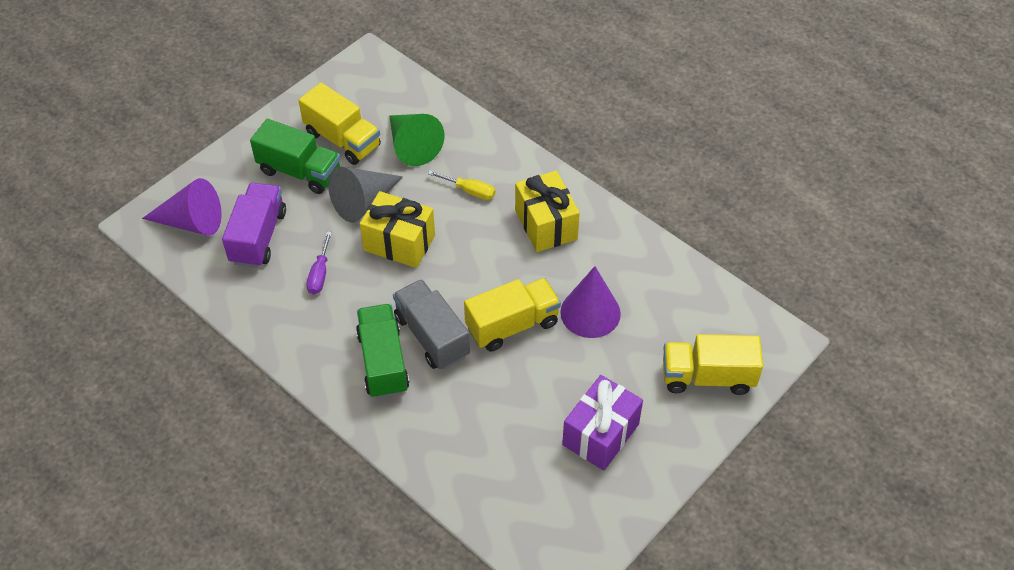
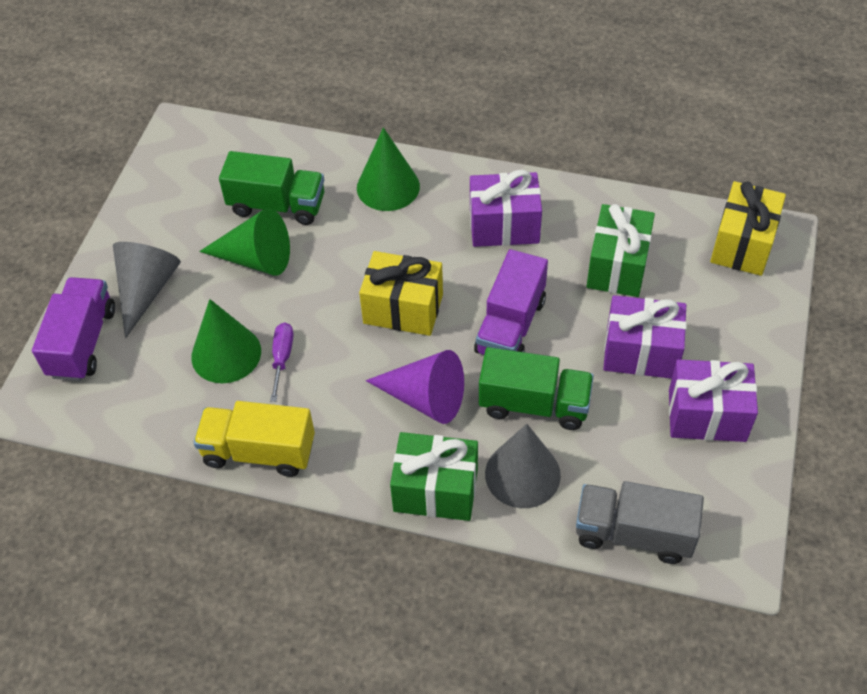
green cone: [389,114,444,166] = 1 -> [191,299,261,383] [199,208,290,276] [357,127,420,211] = 3
green gift: none = 0 -> [390,432,478,521] [586,204,655,297] = 2
grey cone: [328,167,403,223] = 1 -> [113,242,181,338] [485,424,561,508] = 2
purple cone: [142,178,222,236] [560,266,621,338] = 2 -> [366,350,464,424] = 1
purple gift: [562,375,643,471] = 1 -> [470,170,542,247] [603,295,687,379] [669,359,758,442] = 3
purple truck: [222,183,286,268] = 1 -> [32,277,115,381] [474,249,548,355] = 2
yellow screwdriver: [428,170,495,200] = 1 -> none = 0
yellow truck: [298,83,381,165] [464,278,561,351] [663,334,763,395] = 3 -> [194,401,315,477] = 1

